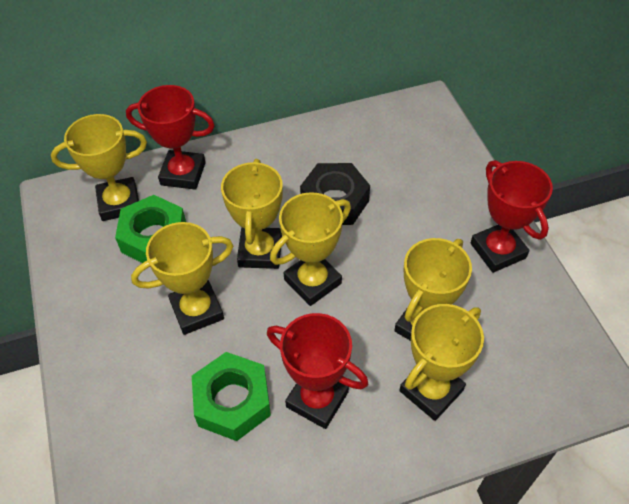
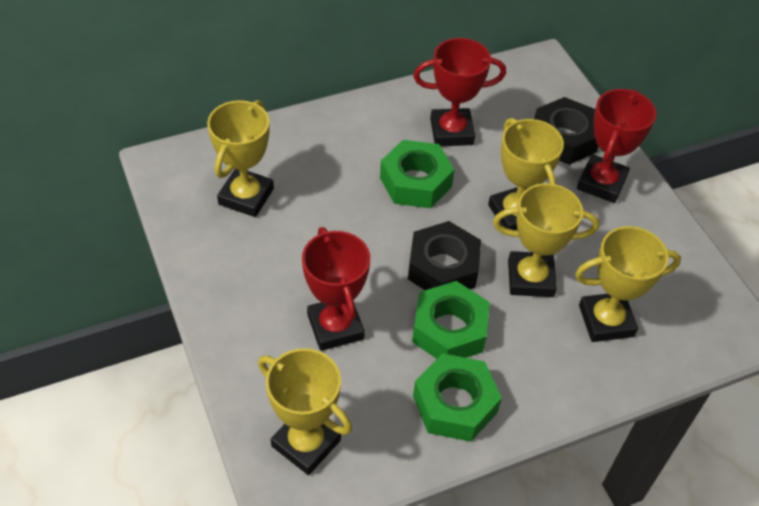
black nut: [300,163,370,225] = 1 -> [408,221,481,290] [534,97,599,165] = 2
green nut: [115,195,186,263] [192,352,271,441] = 2 -> [380,140,455,208] [412,281,490,359] [413,354,502,442] = 3
yellow trophy: [51,114,147,221] [131,222,233,335] [221,159,283,269] [270,192,351,306] [394,238,472,341] [399,304,484,421] = 6 -> [207,100,274,217] [258,348,352,475] [488,118,564,230] [493,183,599,297] [575,226,681,342] = 5

